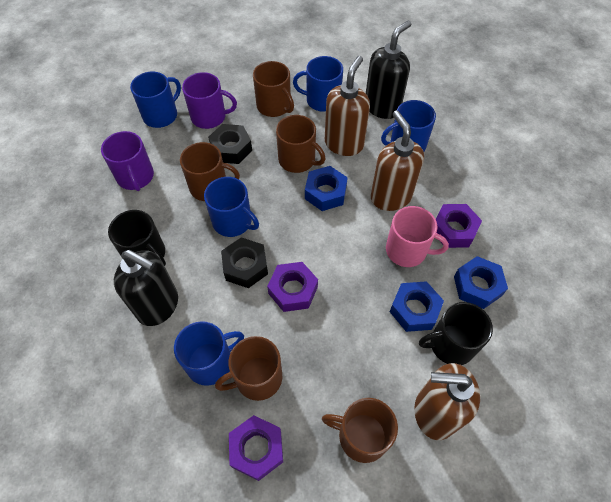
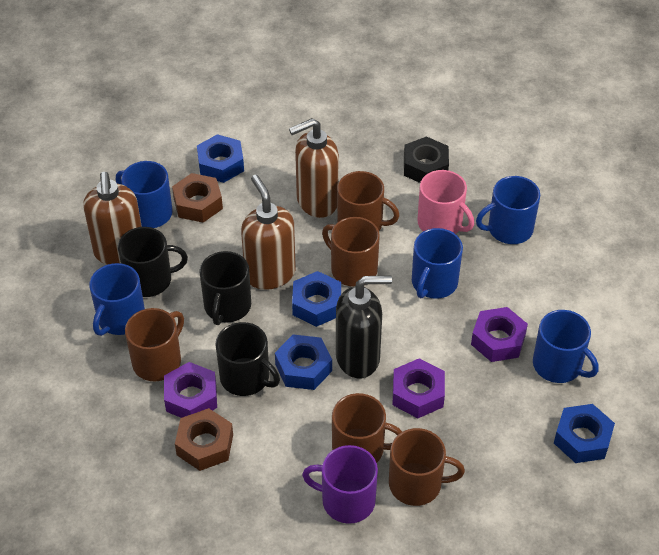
black mug: [108,210,166,266] [419,302,493,365] = 2 -> [118,227,188,297] [199,251,251,325] [215,322,280,396] = 3
black nut: [208,124,252,164] [221,237,268,288] = 2 -> [404,136,449,183] = 1
black soap dispenser: [114,250,178,326] [366,21,411,119] = 2 -> [336,275,392,378] = 1
blue nut: [305,166,348,211] [390,281,444,332] [454,256,508,309] = 3 -> [197,134,244,183] [275,334,332,390] [292,271,341,327] [554,404,615,463] = 4
brown nut: none = 0 -> [172,173,223,223] [175,408,233,471] = 2
purple mug: [101,131,154,191] [182,72,237,129] = 2 -> [302,445,378,524] = 1

